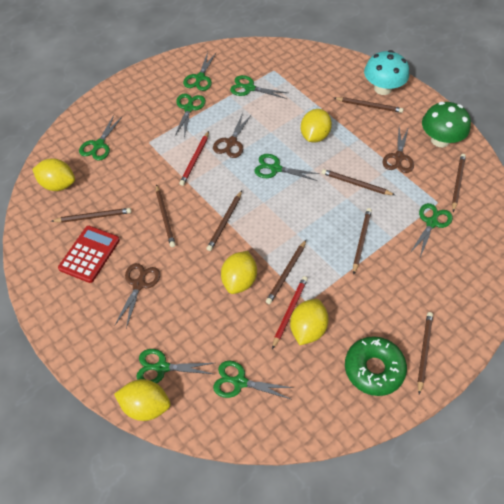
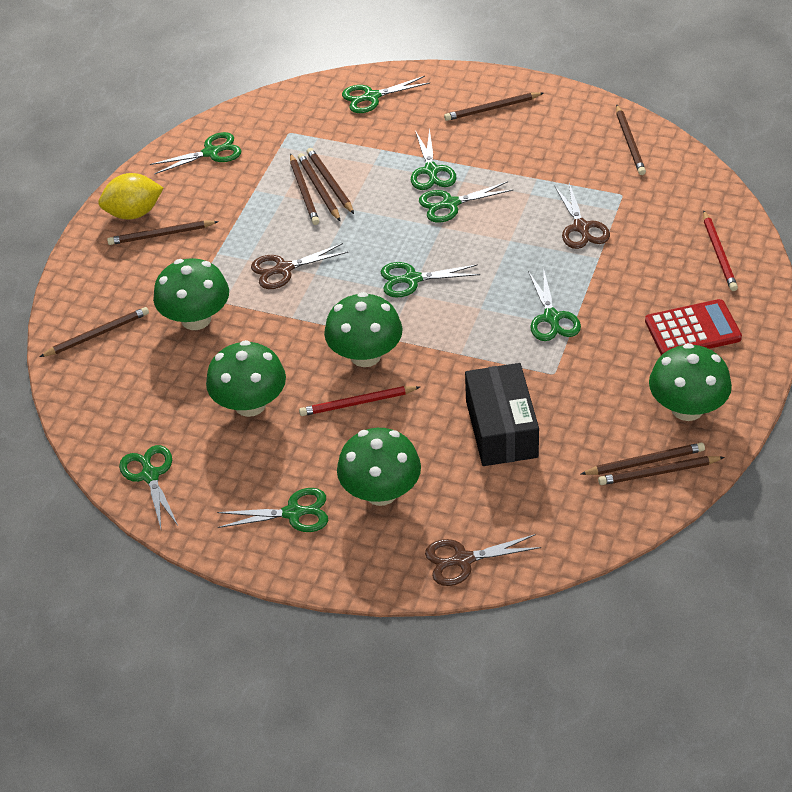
black box: none = 0 -> [465,363,539,466] = 1
green donut: [345,336,407,396] = 1 -> none = 0
green mushroom: [422,102,471,147] = 1 -> [153,258,229,330] [206,340,286,417] [324,292,403,367] [337,428,421,506] [649,343,732,421] = 5
turquoise mushroom: [364,50,409,95] = 1 -> none = 0
yellow lemon: [32,158,75,191] [114,379,171,421] [221,251,257,294] [290,299,329,345] [301,109,332,142] = 5 -> [98,173,163,220] = 1

